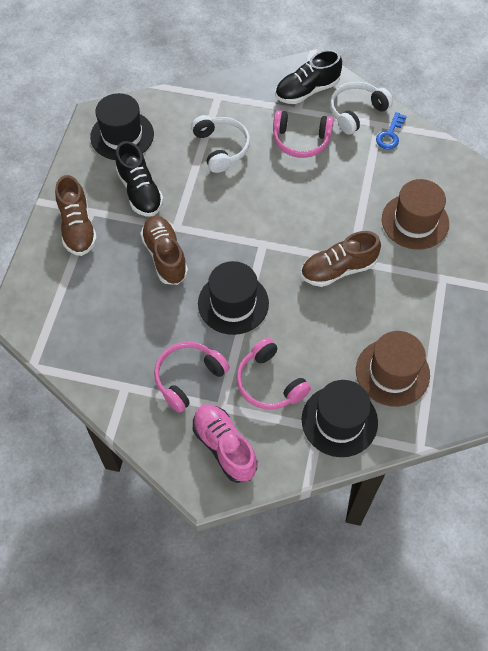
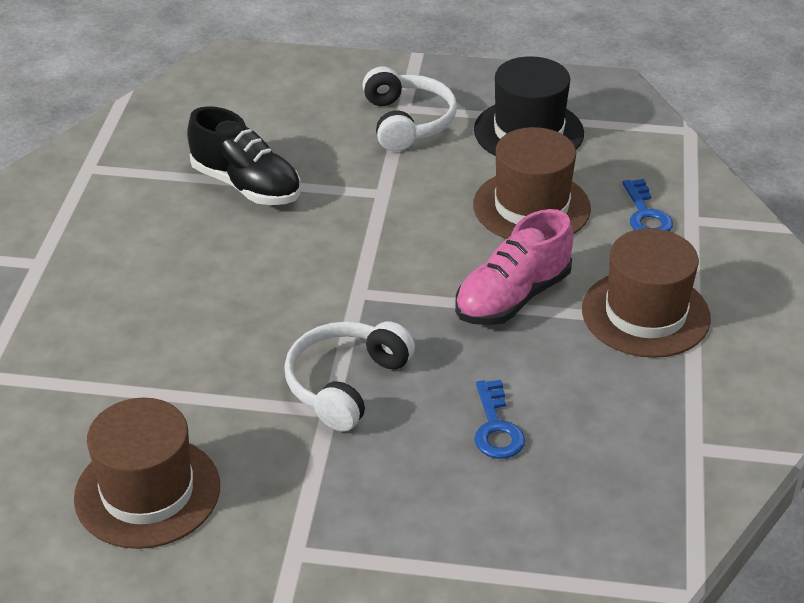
black hat: [90,93,154,160] [198,261,269,335] [302,380,378,457] = 3 -> [474,56,584,156] = 1
black shoe: [115,141,164,217] [275,50,342,104] = 2 -> [187,106,301,205] = 1
blue key: [376,112,407,149] = 1 -> [474,380,525,459] [622,179,673,232] = 2
brown hat: [356,331,430,407] [382,179,449,250] = 2 -> [74,397,220,549] [473,127,591,239] [582,228,711,358] = 3
brown shoe: [55,175,97,256] [140,216,188,285] [301,231,381,287] = 3 -> none = 0
pink headphones: [154,341,230,413] [236,338,311,410] [273,110,334,158] = 3 -> none = 0

